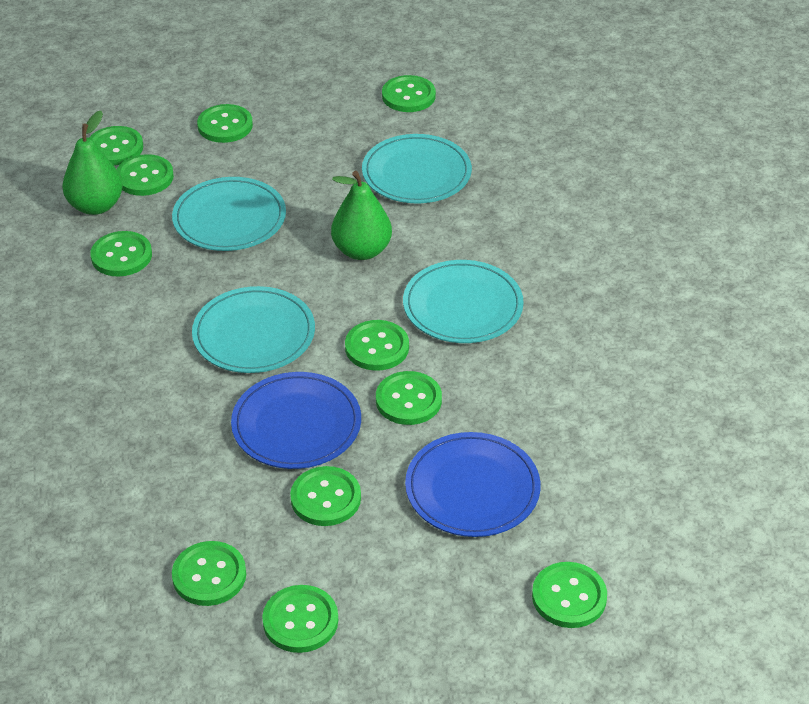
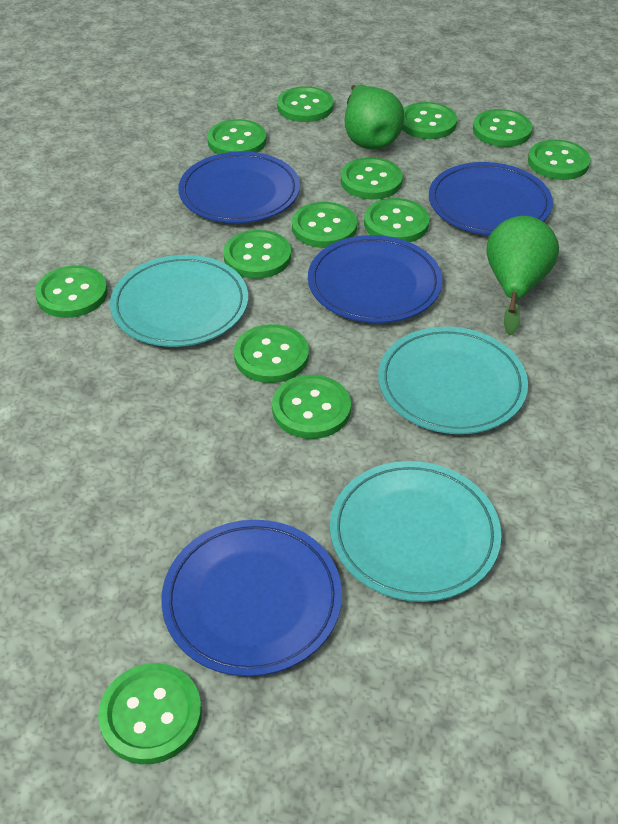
blue plate: [231,372,361,469] [405,432,541,537] = 2 -> [161,520,342,677] [178,151,300,223] [308,235,442,323] [429,162,553,235] = 4
green button: [89,126,143,166] [90,231,152,277] [117,154,174,196] [172,541,246,606] [197,104,253,143] [262,585,338,653] [290,466,361,526] [345,320,409,371] [376,371,442,425] [382,75,436,112] [532,562,607,628] = 11 -> [35,265,108,318] [98,663,202,764] [207,119,267,154] [224,230,291,279] [234,324,309,383] [272,375,351,439] [277,86,334,122] [292,202,357,248] [341,157,403,199] [364,198,430,242] [402,102,457,139] [473,109,532,147] [528,140,590,180] = 13
turquoise plate: [172,177,286,251] [192,286,315,373] [362,134,472,203] [403,260,524,343] = 4 -> [110,255,248,347] [330,461,501,602] [378,327,528,434] = 3

